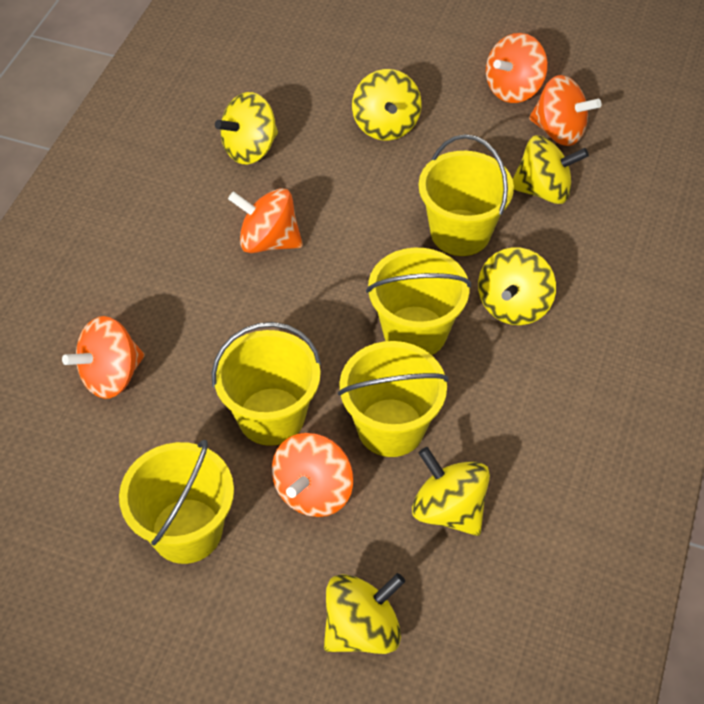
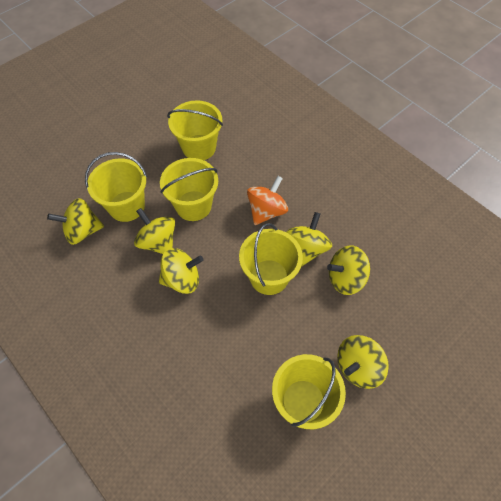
orange spinning top: [62,316,145,399] [228,188,303,253] [272,433,353,517] [486,33,548,103] [529,75,601,146] = 5 -> [247,176,288,225] = 1

